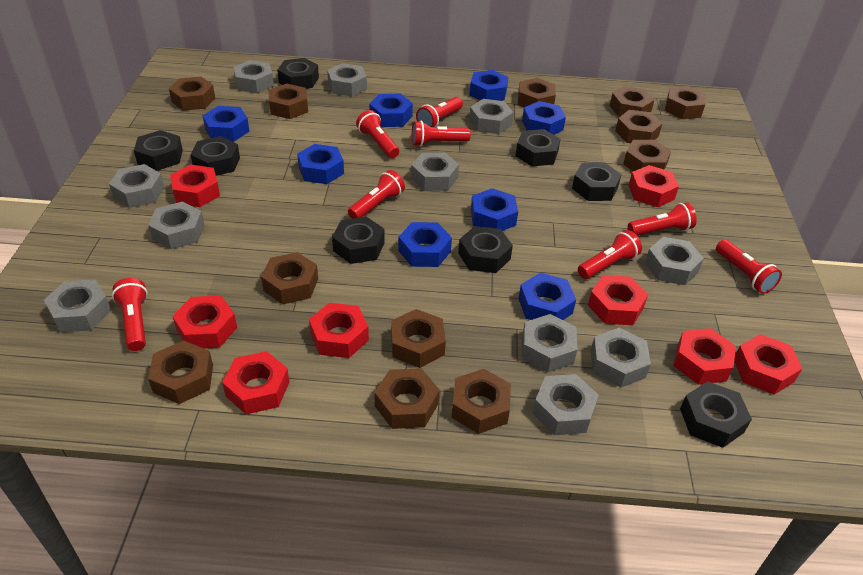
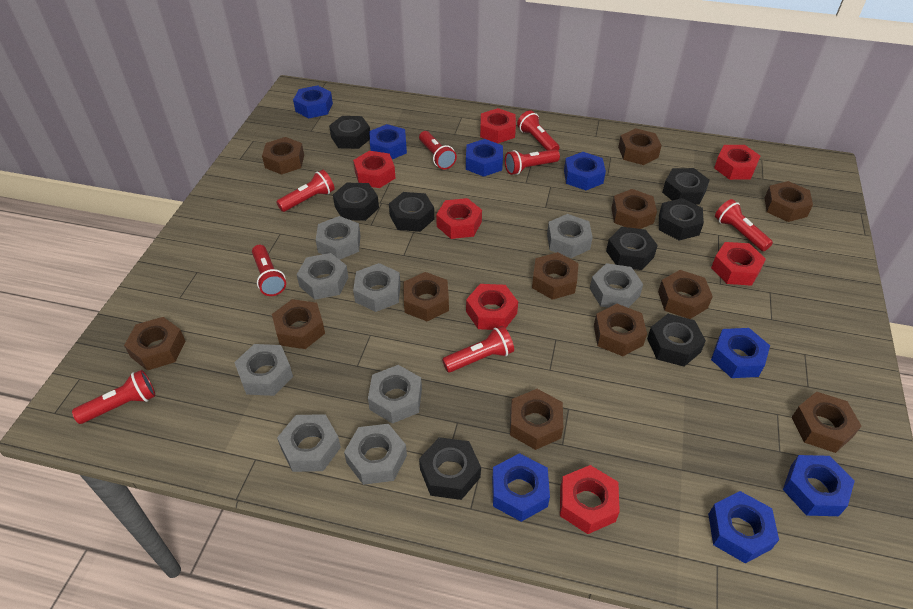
grey nut: [44,279,111,333] [109,164,164,208] [148,202,204,249] [233,60,274,93] [327,63,367,96] [411,153,459,191] [469,99,513,134] [522,314,578,372] [533,374,599,435] [590,328,651,388] [645,237,704,285] = 11 -> [234,344,293,396] [277,414,341,472] [296,253,348,300] [316,216,361,260] [344,424,407,485] [353,263,401,312] [368,365,422,424] [547,214,593,258] [590,263,643,308] = 9
red nut: [170,164,220,207] [172,296,237,349] [222,351,289,414] [309,303,369,358] [588,275,648,325] [628,165,679,207] [674,328,736,385] [734,334,803,395] = 8 -> [353,151,395,188] [436,198,482,239] [466,284,518,330] [480,108,516,143] [560,465,620,534] [711,242,766,286] [714,145,760,180] = 7

